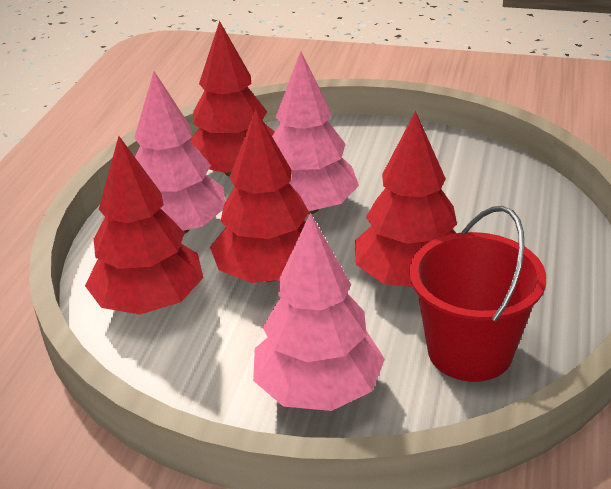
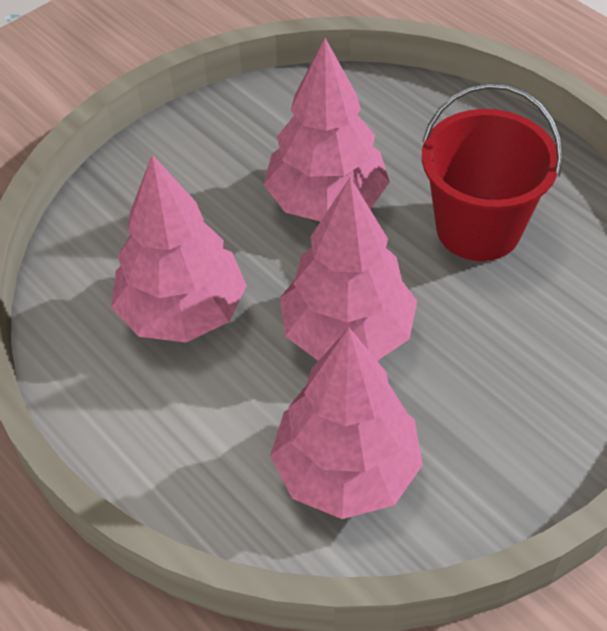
pink tree: [134,71,225,234] [253,213,385,411] [272,51,359,214] = 3 -> [111,155,247,343] [264,38,390,222] [270,327,423,519] [280,178,417,361] = 4
red tree: [85,136,203,315] [190,21,275,177] [210,109,309,283] [355,111,457,287] = 4 -> none = 0

